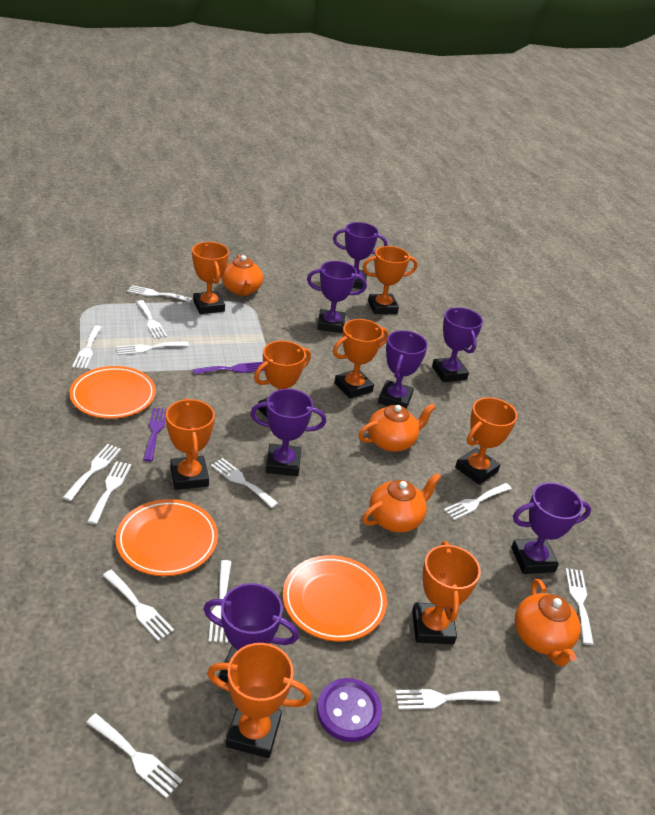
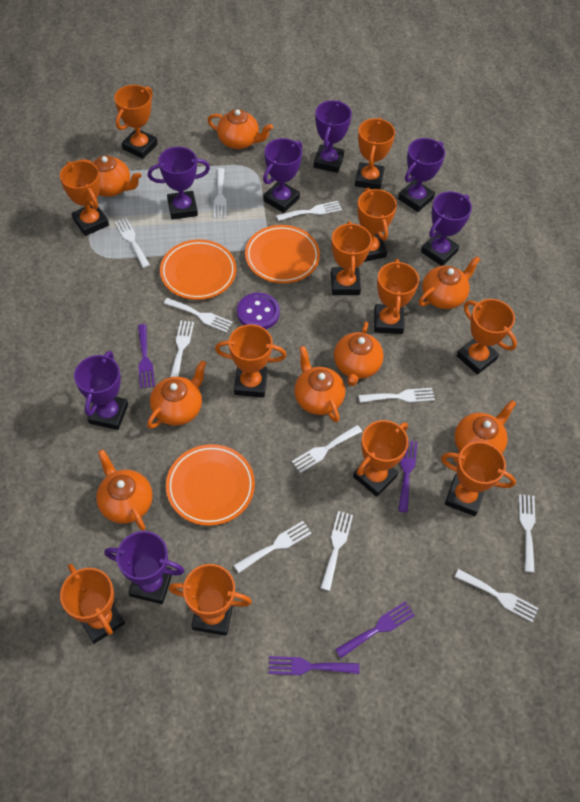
orange teapot: [222,255,263,296] [358,403,436,452] [362,473,441,533] [515,579,581,666] = 4 -> [84,156,141,197] [96,449,153,531] [147,360,206,429] [208,109,273,149] [294,346,345,422] [334,322,384,386] [419,256,481,309] [454,400,516,463] = 8
orange trophy: [166,398,215,490] [192,242,229,314] [207,643,311,758] [254,341,311,417] [333,319,388,399] [362,246,418,314] [412,541,481,645] [455,397,517,485] = 8 -> [60,160,109,236] [60,564,125,644] [114,85,158,159] [169,564,252,636] [215,324,286,398] [331,221,372,295] [353,420,409,497] [355,118,395,189] [357,188,397,262] [374,259,419,334] [441,441,516,516] [457,299,517,375] = 12
purple fork: [143,408,167,462] [193,362,264,375] = 2 -> [138,324,155,388] [269,656,360,675] [335,601,415,658] [398,440,417,513] = 4
white fork: [62,444,121,501] [72,325,102,369] [86,713,182,799] [87,461,131,524] [102,570,174,641] [116,341,189,355] [127,285,192,302] [137,300,167,339] [208,560,231,643] [211,458,279,508] [395,689,500,710] [444,483,512,520] [565,568,594,645] = 13 -> [114,217,150,268] [164,298,233,332] [170,320,194,377] [214,168,227,218] [234,521,312,573] [276,201,342,221] [292,425,362,473] [321,511,353,591] [358,388,435,403] [455,569,538,622] [519,494,536,573] = 11

